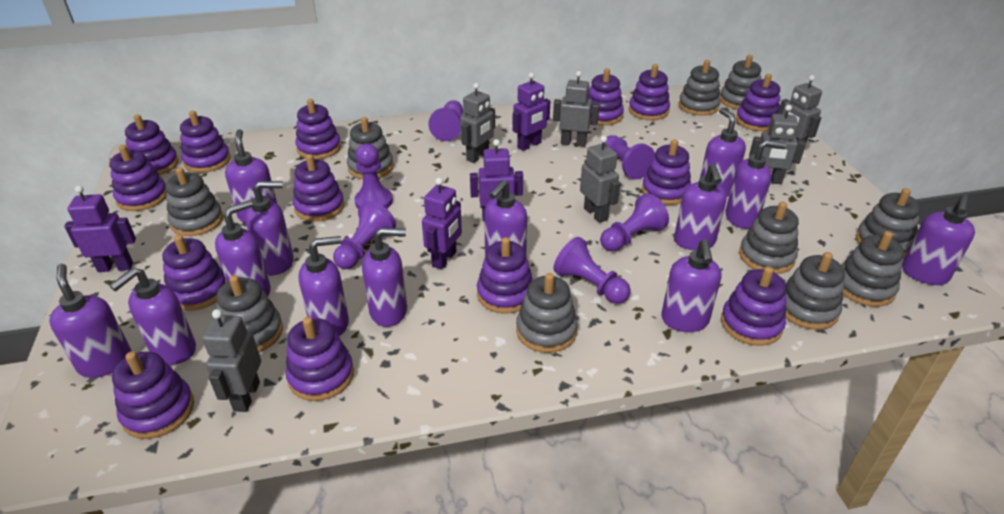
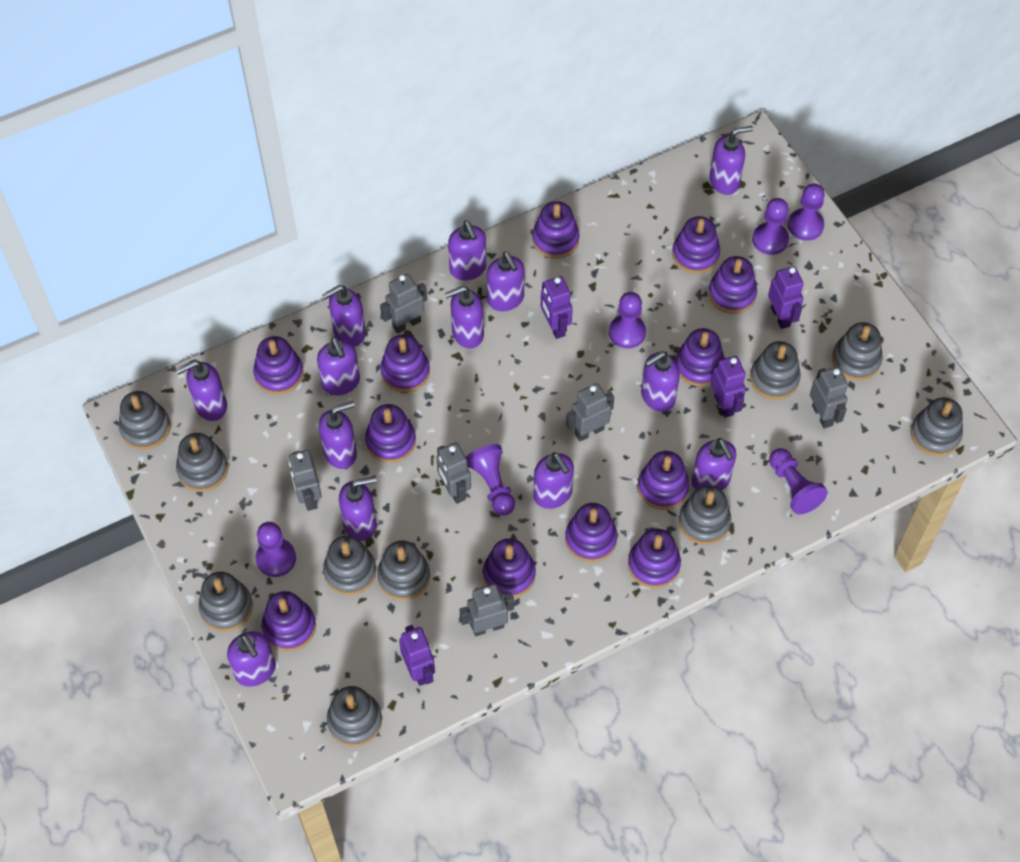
purple stacking toy: [109,145,167,211] [112,351,194,439] [125,115,179,175] [162,235,226,311] [180,111,231,173] [285,317,354,401] [293,154,345,222] [295,99,341,159] [477,237,533,314] [588,68,624,125] [629,64,670,120] [642,139,691,205] [721,266,786,346] [736,74,780,131] = 14 -> [253,336,304,395] [262,591,316,651] [365,404,416,463] [380,334,430,393] [483,538,536,598] [532,201,579,259] [565,503,617,562] [628,529,681,588] [638,451,689,510] [672,216,720,274] [675,328,724,387] [708,256,757,314] = 12

